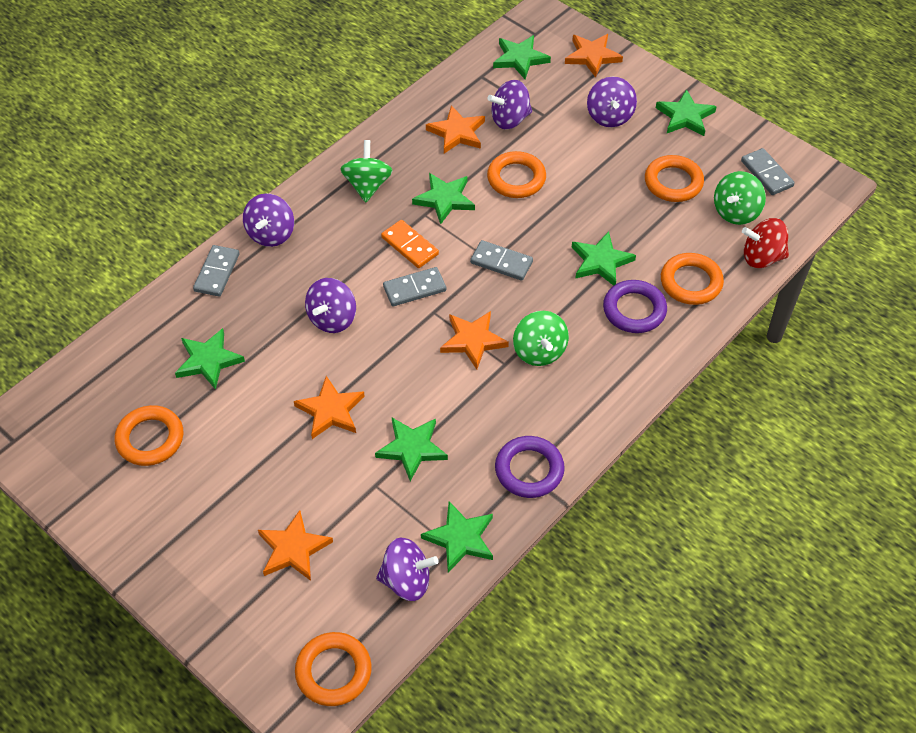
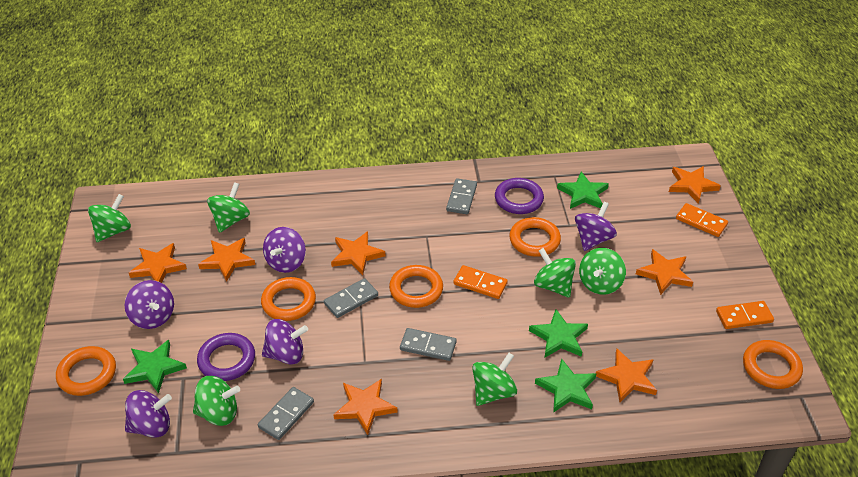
green spinning top: [340,140,393,202] [513,311,569,366] [714,171,766,225] = 3 -> [88,194,131,242] [193,376,240,426] [207,182,250,233] [472,353,517,406] [534,248,576,298] [579,248,626,295] = 6
green star: [175,328,245,390] [375,418,448,481] [412,173,475,224] [421,501,493,573] [493,35,551,79] [572,231,636,286] [656,89,717,136] = 7 -> [123,340,187,393] [529,309,588,358] [535,358,596,413] [557,172,609,209] = 4
orange domino: [381,220,439,268] = 1 -> [453,265,508,299] [676,203,728,237] [716,301,774,329] = 3
orange star: [258,510,333,581] [294,376,365,439] [426,105,485,153] [440,311,509,369] [565,34,623,78] = 5 -> [129,243,187,283] [198,238,255,282] [331,231,385,275] [333,379,397,435] [596,349,657,402] [636,249,693,295] [669,166,721,204] = 7
red spinning top: [742,218,789,268] = 1 -> none = 0

